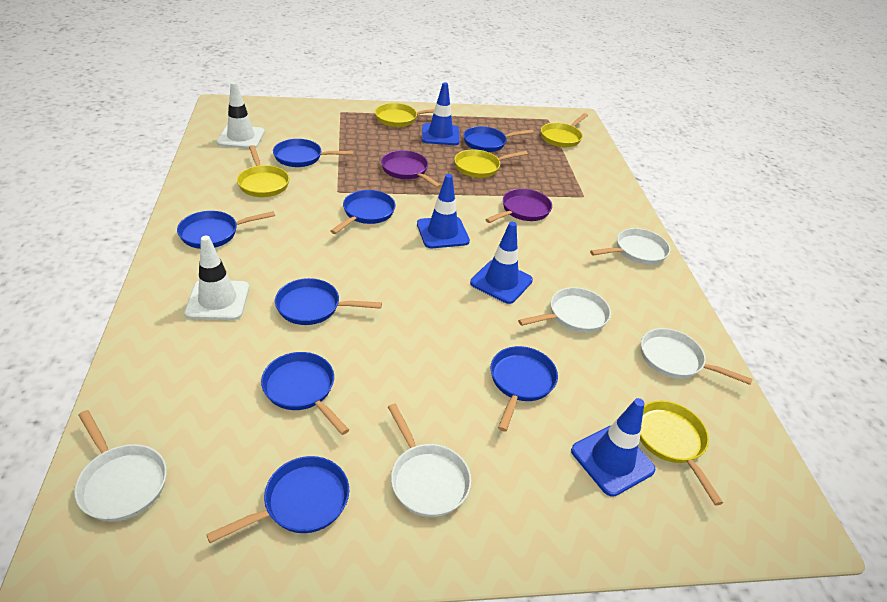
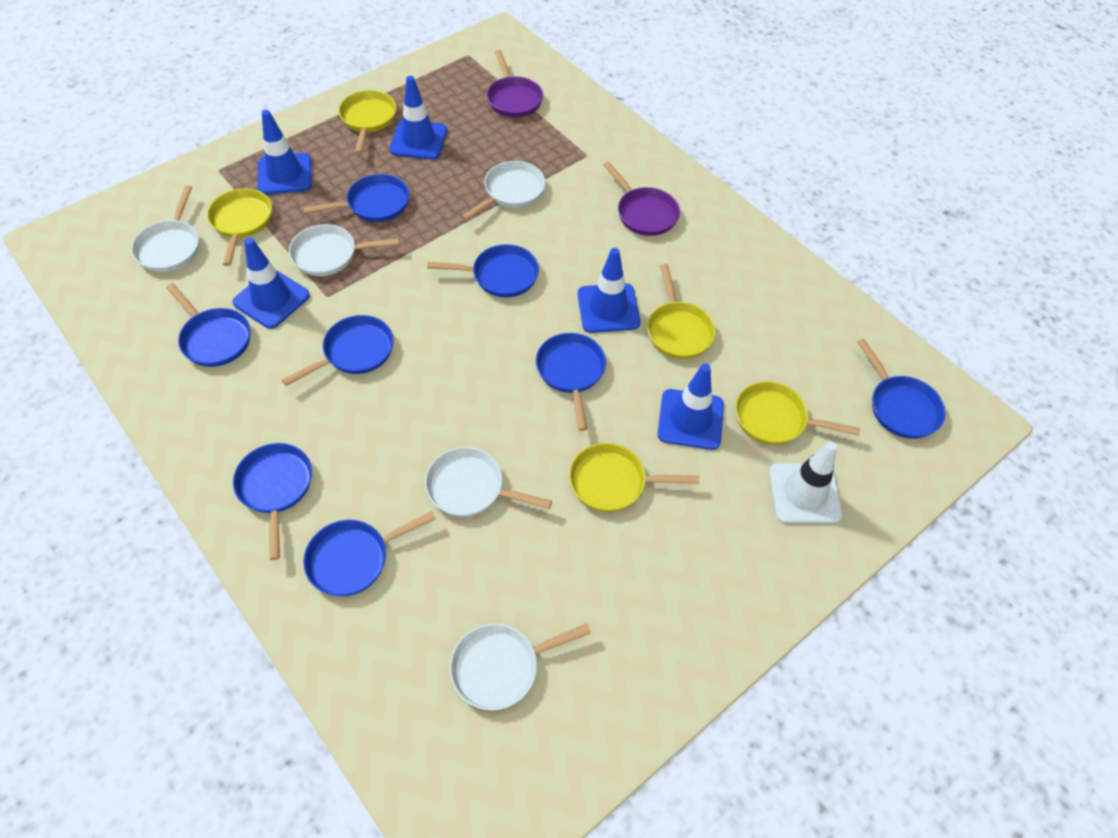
blue traffic cone: [417,174,470,248] [422,82,460,145] [470,222,533,304] [571,398,655,497] = 4 -> [232,237,310,329] [257,110,312,195] [390,76,447,160] [577,248,640,333] [657,364,724,450] = 5
white traffic cone: [185,236,249,320] [217,82,265,149] = 2 -> [769,441,843,524] = 1

